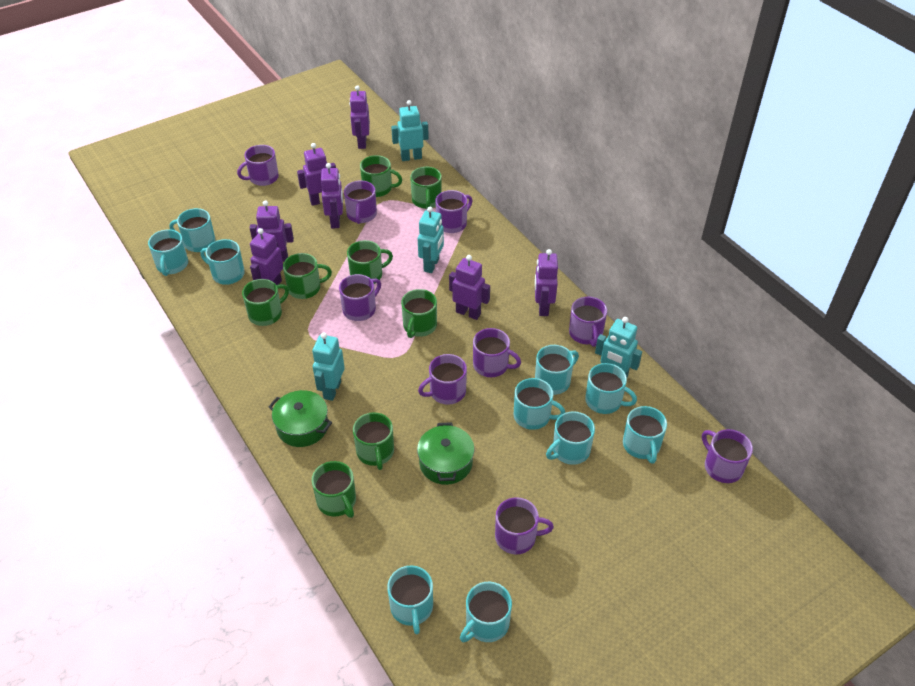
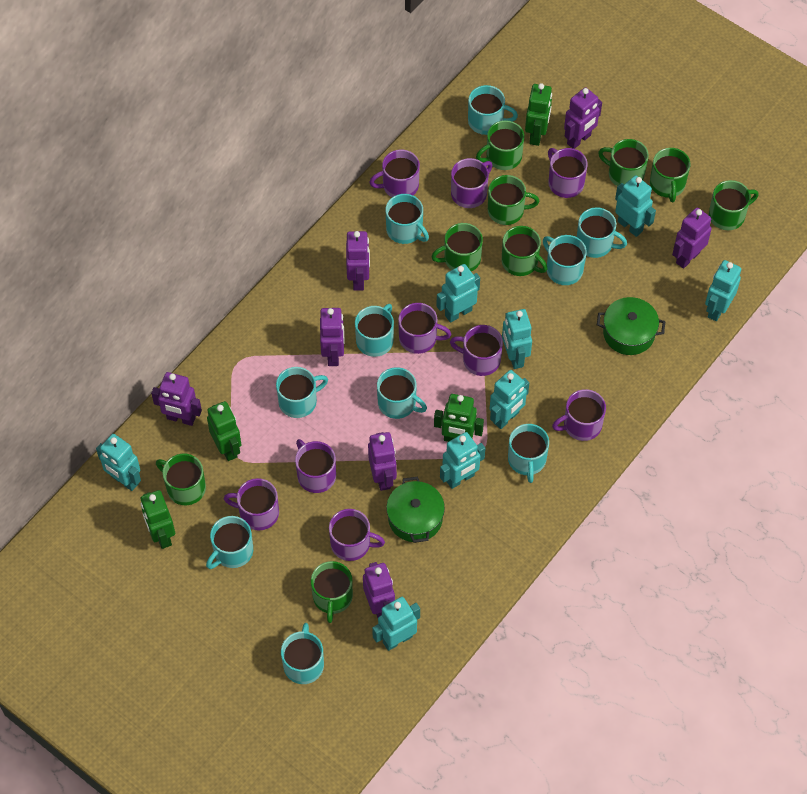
green mug: [242,279,289,326] [283,253,332,299] [312,461,356,518] [347,240,393,284] [353,412,394,470] [360,155,402,197] [401,289,437,338] [410,167,442,209] = 8 -> [156,454,206,505] [311,561,353,623] [431,223,483,271] [476,120,524,170] [488,175,539,225] [502,226,548,276] [598,139,649,186] [650,148,690,202] [709,180,759,230] = 9
green robot: none = 0 -> [141,490,175,549] [207,401,242,461] [434,394,484,442] [525,83,552,146] = 4
turquoise robot: [312,333,345,401] [391,100,429,161] [418,207,444,273] [595,317,642,377] = 4 -> [96,434,141,491] [372,597,420,651] [436,264,480,323] [440,432,485,489] [490,370,530,429] [502,309,532,369] [615,176,656,237] [705,260,741,321] = 8

